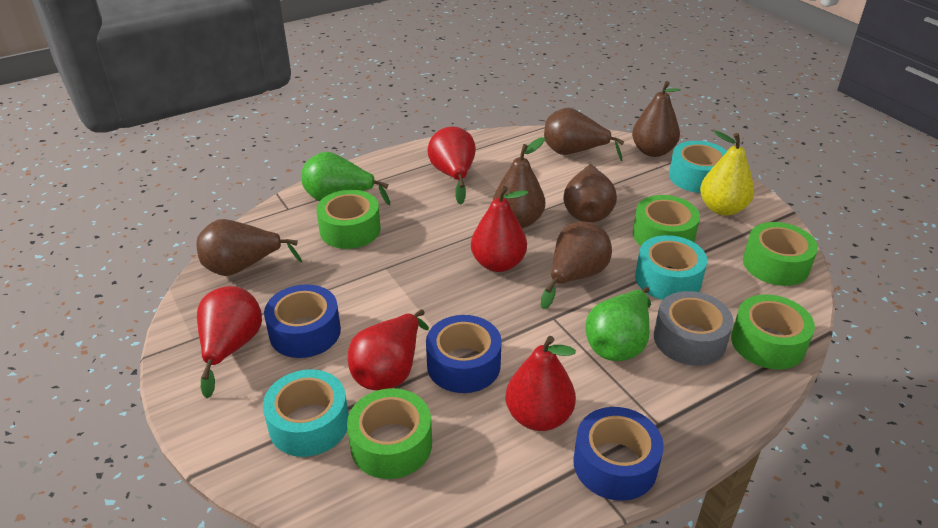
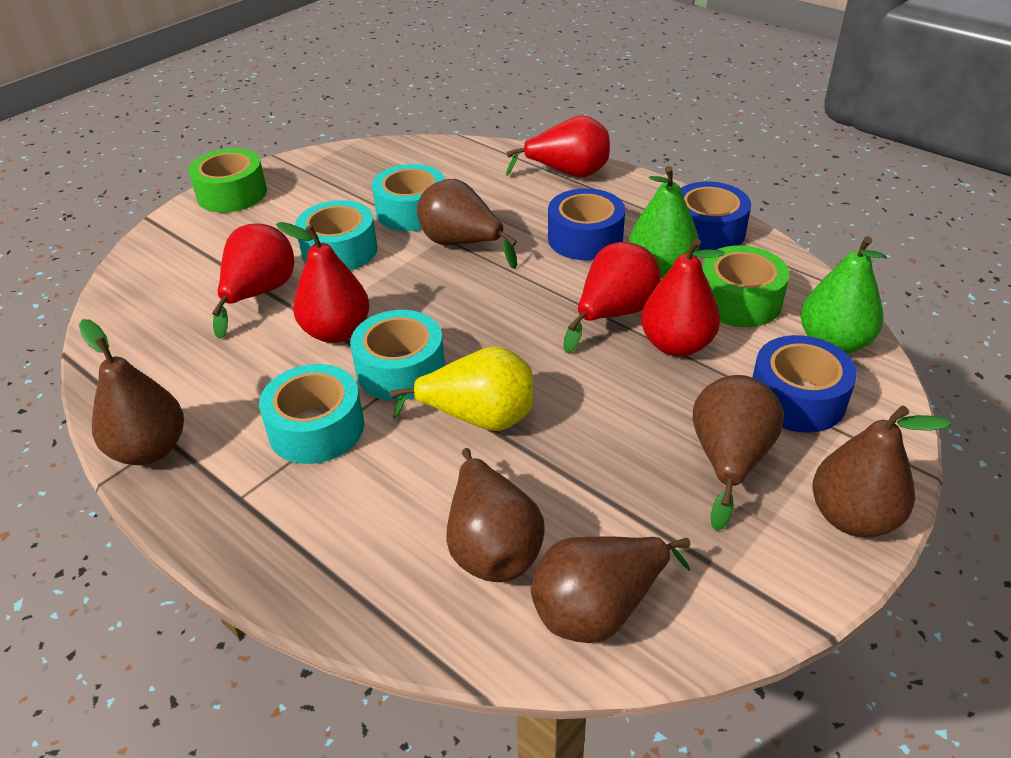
green tape: [316,190,381,249] [347,388,432,479] [633,195,700,246] [731,294,815,370] [743,222,818,286] = 5 -> [188,148,267,213] [702,245,789,327] = 2
grey tape: [654,291,733,366] = 1 -> none = 0
turquoise tape: [263,369,349,457] [635,235,707,300] [669,141,727,193] = 3 -> [259,364,364,464] [295,200,377,271] [350,310,445,401] [372,164,445,231] = 4

